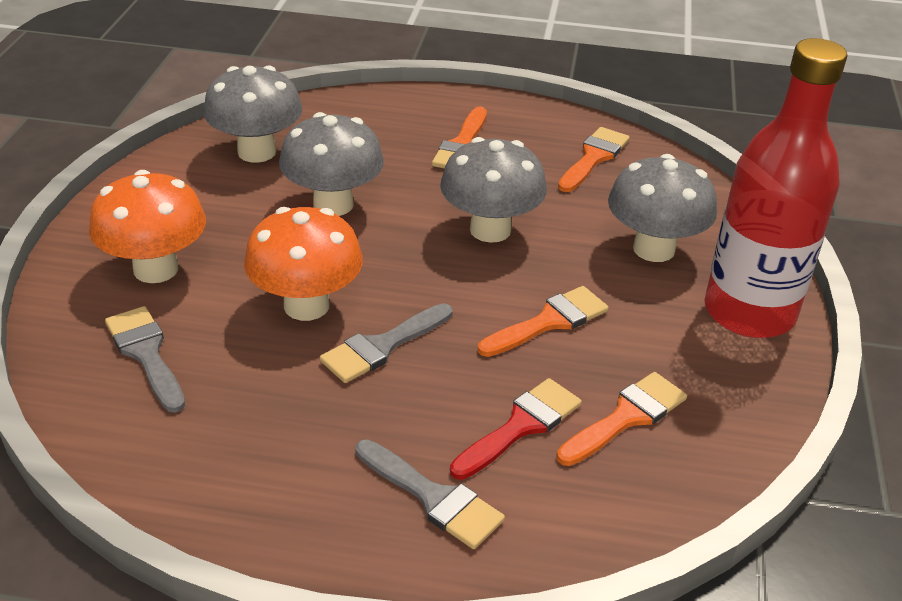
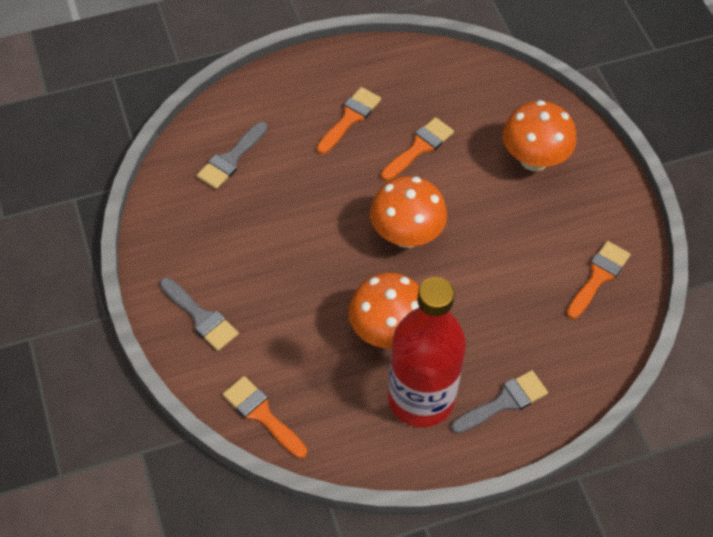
grey mushroom: [203,65,302,163] [279,112,384,216] [440,137,547,243] [608,154,717,262] = 4 -> none = 0
orange mushroom: [89,170,206,283] [244,207,363,321] = 2 -> [348,273,420,349] [370,176,447,248] [502,100,577,171] = 3
red brush: [450,378,582,480] = 1 -> none = 0

